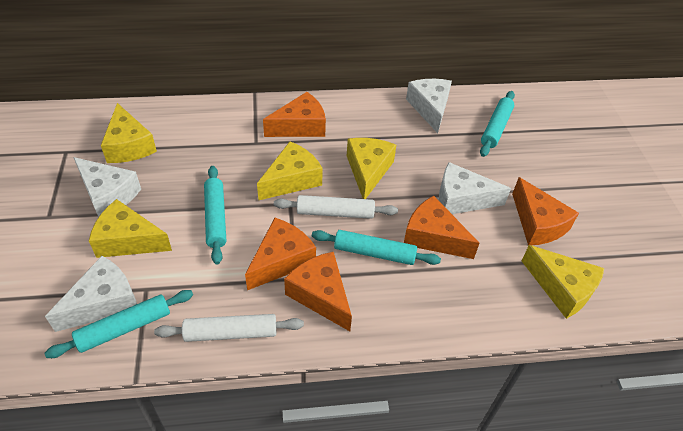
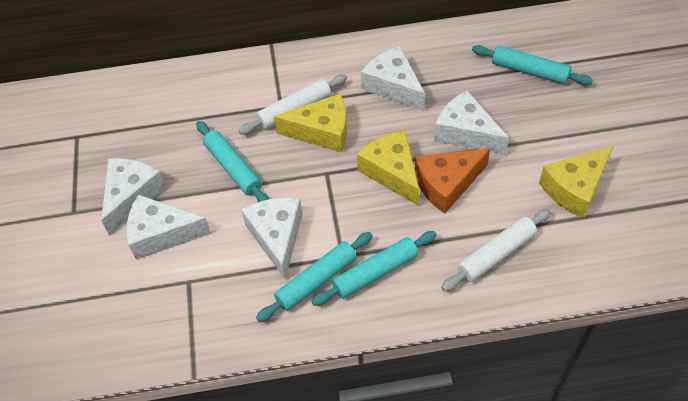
orange cheese: [245,218,316,290] [263,92,326,137] [284,252,352,331] [404,196,480,259] [512,177,579,246] = 5 -> [415,148,491,214] = 1
white cheese: [45,256,137,332] [73,157,141,217] [406,79,452,133] [439,162,511,214] = 4 -> [101,158,166,236] [127,194,211,260] [241,197,303,280] [361,46,425,111] [434,90,509,155] = 5
yellow cheese: [89,199,172,258] [101,103,157,163] [257,141,323,200] [347,138,396,199] [522,245,604,319] = 5 -> [274,94,347,153] [357,130,419,205] [539,146,613,219] = 3

